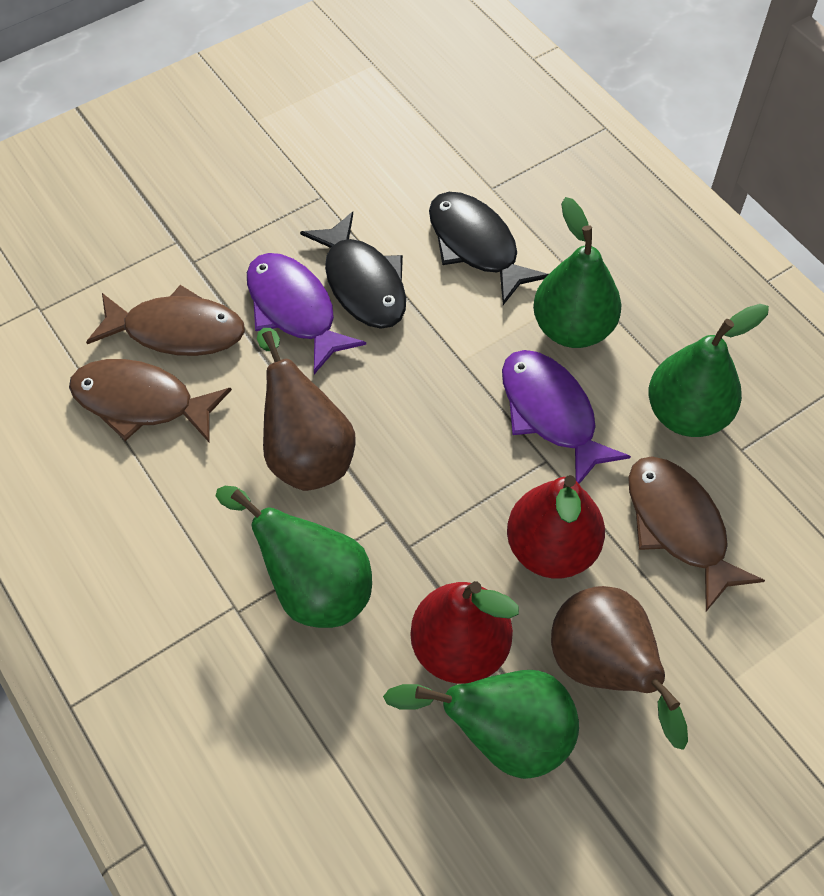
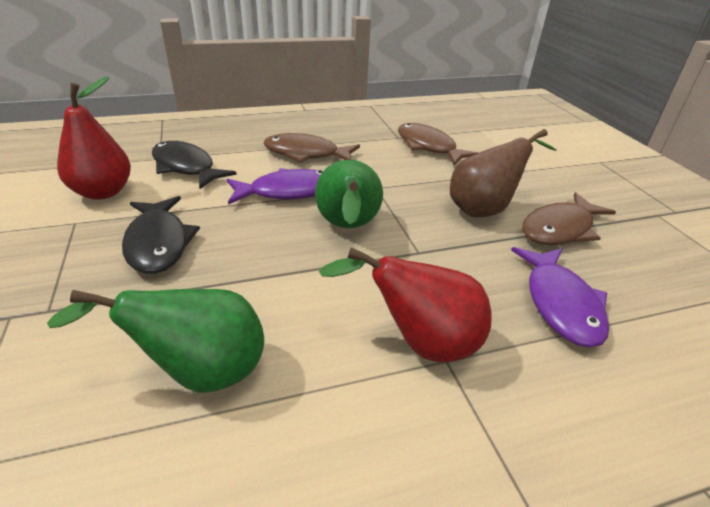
brown pear: [257,328,356,491] [551,586,688,750] = 2 -> [450,129,557,218] = 1
green pear: [215,486,372,628] [383,670,579,779] [533,197,621,348] [648,304,769,437] = 4 -> [47,289,264,393] [315,160,383,228] = 2

